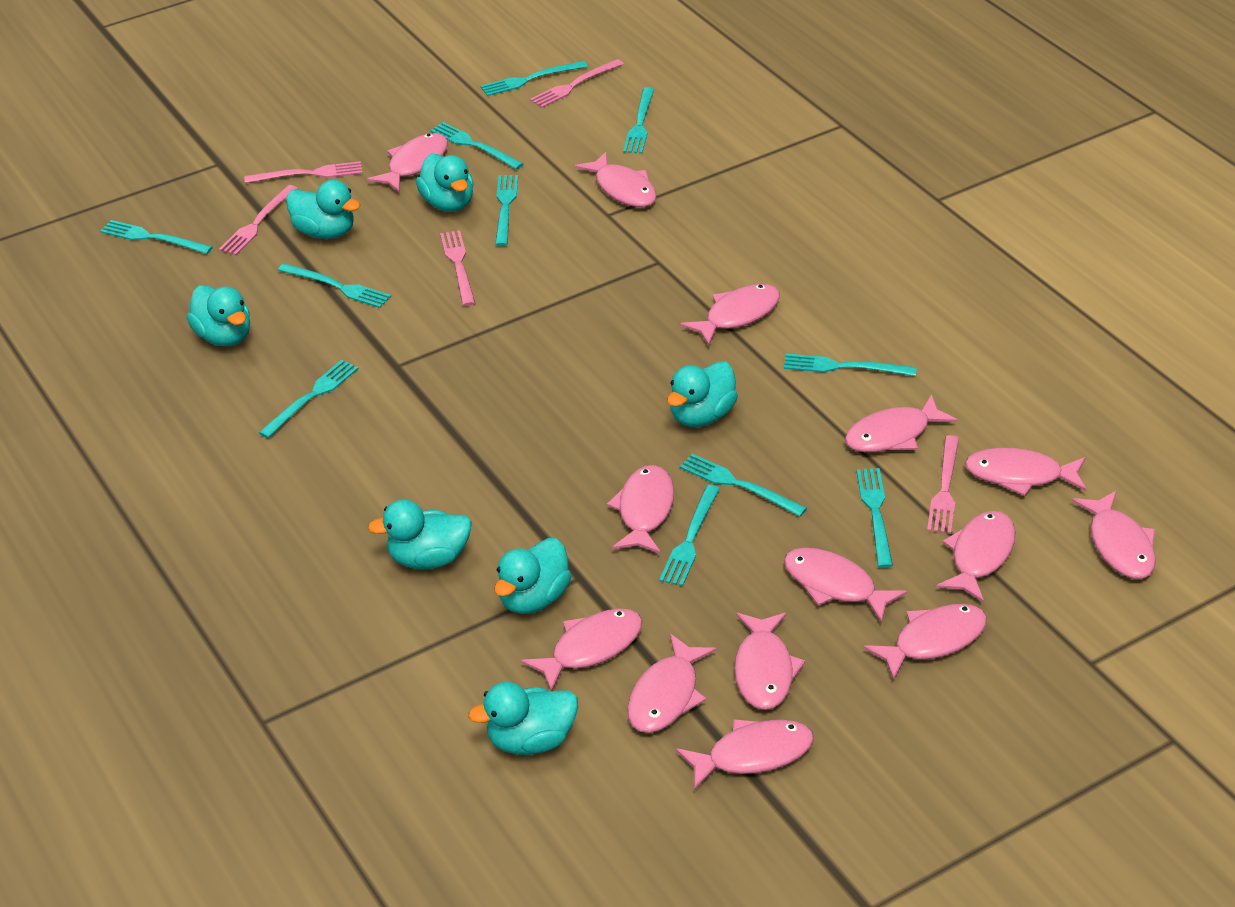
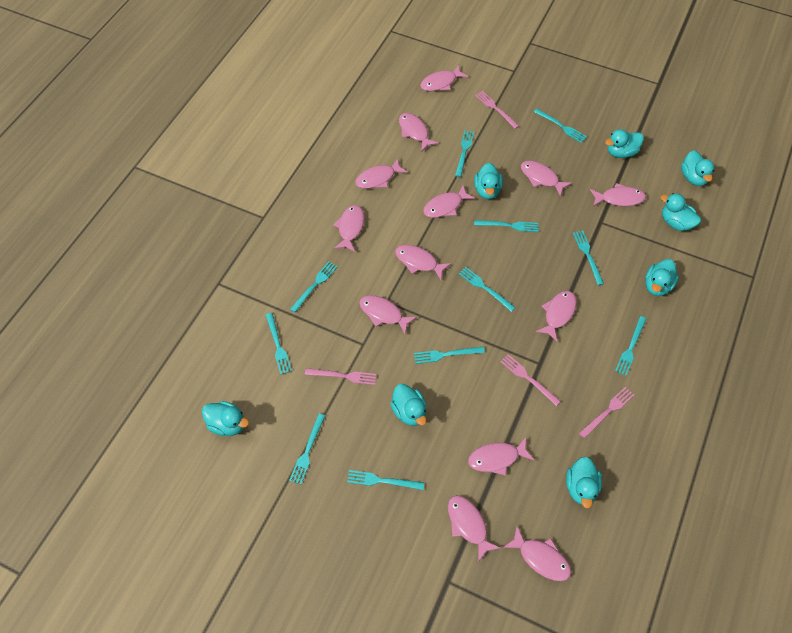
pink fish: [367,133,448,192] [521,608,642,691] [574,152,657,207] [607,465,674,554] [627,634,717,733] [676,719,814,790] [680,284,780,346] [734,613,805,710] [784,547,907,623] [845,394,958,452] [863,604,987,680] [936,511,1015,603] [965,448,1087,496] [1071,491,1156,579] = 14 -> [333,205,365,252] [355,158,408,189] [359,295,417,334] [395,245,451,280] [399,113,439,151] [420,66,468,91] [423,185,475,218] [448,495,500,562] [468,438,534,476] [503,527,571,581] [521,160,572,197] [536,291,577,342] [590,183,646,206] = 13
pink fork: [219,185,298,255] [244,161,362,183] [440,231,475,306] [530,59,624,108] [927,435,959,534] = 5 -> [305,368,377,385] [475,91,519,129] [500,354,561,406] [579,387,634,439] = 4
turquoise duck: [187,285,250,346] [286,180,360,239] [368,499,472,569] [416,154,474,212] [468,682,578,755] [494,538,572,614] [667,361,738,427] = 7 -> [202,401,249,436] [390,384,426,426] [474,163,503,199] [566,457,602,508] [605,129,644,158] [645,259,679,296] [660,193,701,231] [681,150,715,186] = 8

